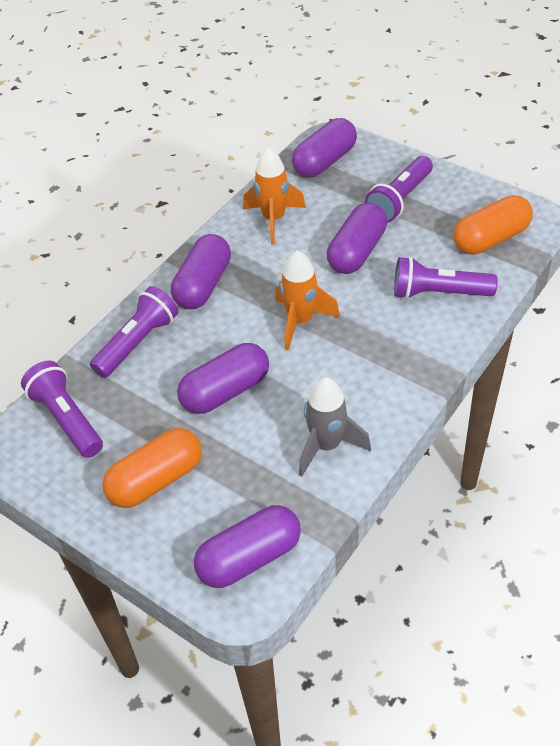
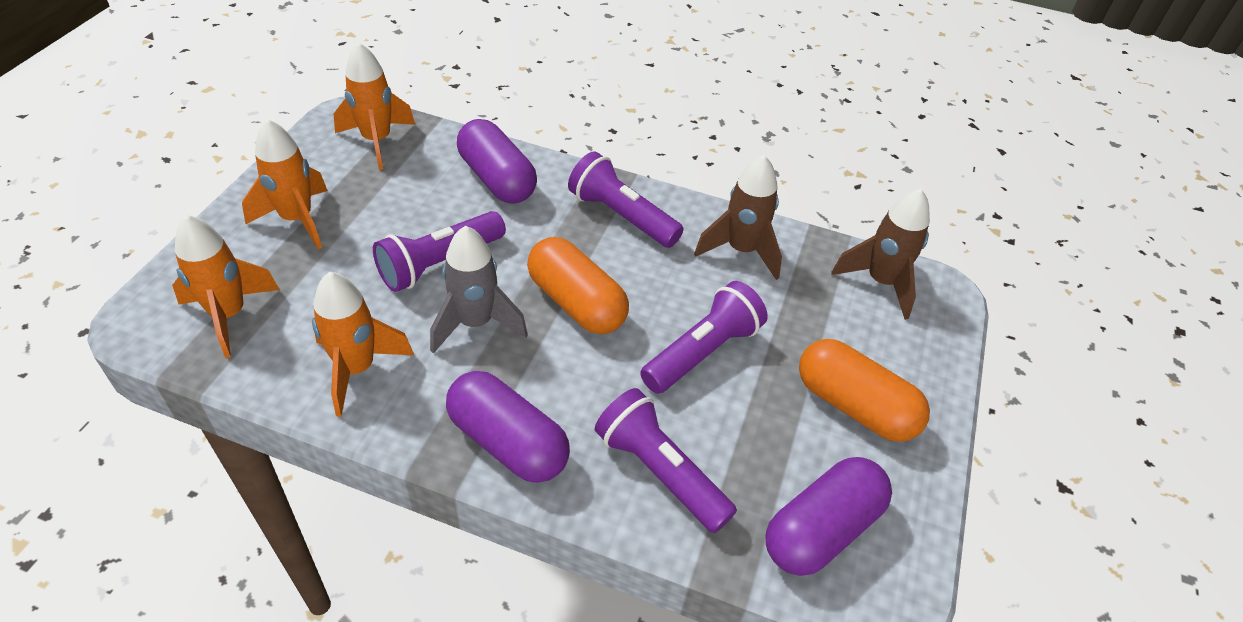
brown rocket: none = 0 -> [694,155,782,280] [831,188,930,320] = 2
orange rocket: [243,147,306,244] [275,250,340,350] = 2 -> [172,215,280,358] [242,119,328,249] [312,272,414,417] [334,42,415,170] = 4
purple capsule: [171,234,231,309] [177,343,269,414] [194,505,301,588] [292,118,357,178] [327,203,387,274] = 5 -> [446,371,570,483] [457,119,537,204] [765,457,892,576] = 3

